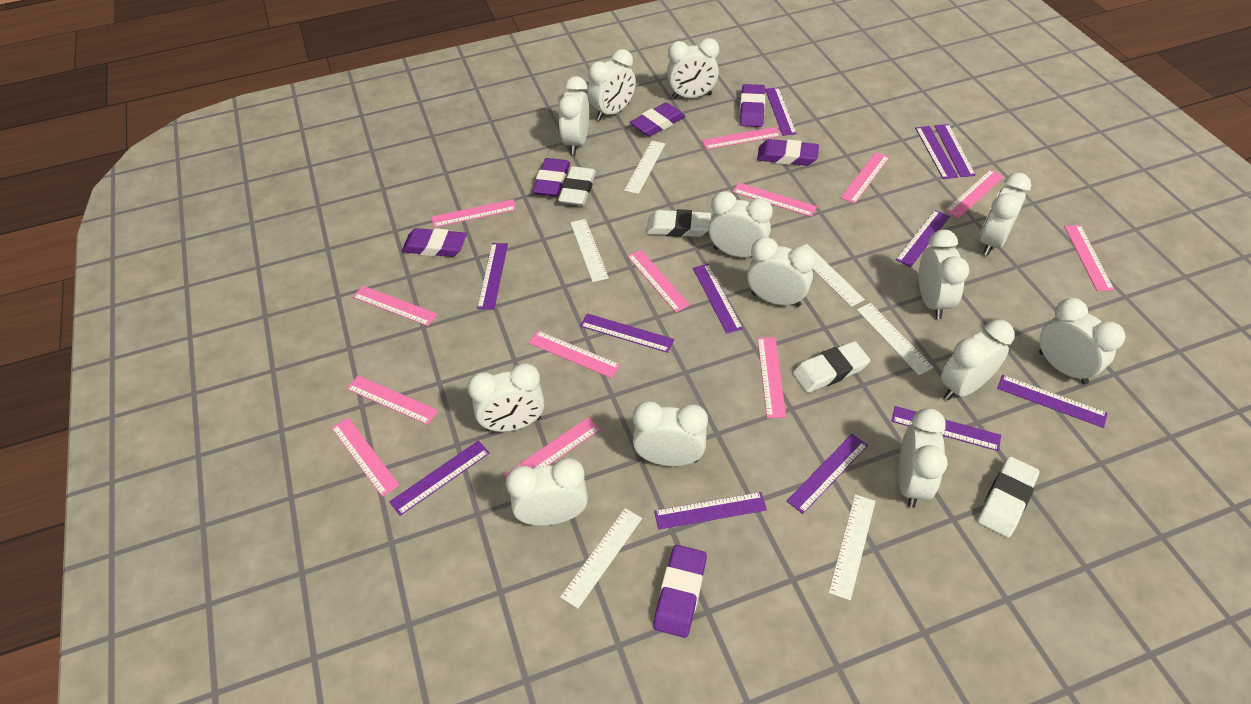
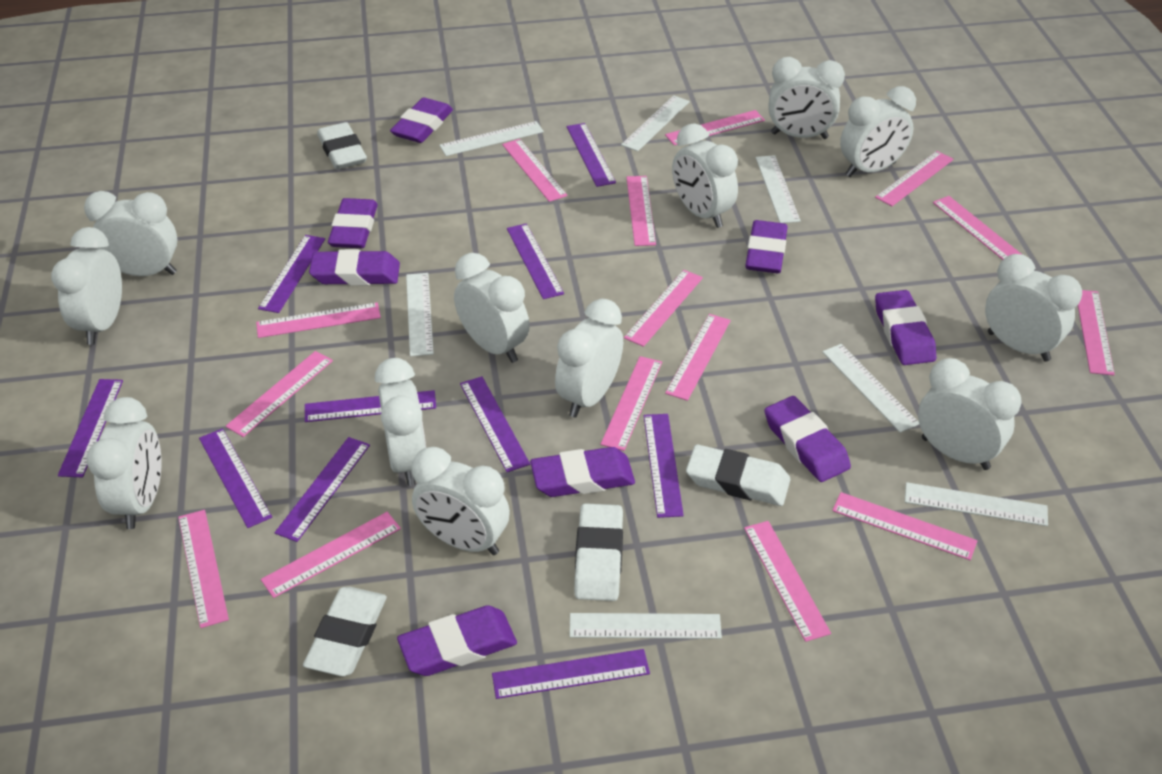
pink ruler: [331,417,400,497] [347,376,438,425] [353,286,438,326] [432,199,517,228] [504,417,600,477] [529,331,620,378] [627,250,690,313] [702,127,781,150] [733,182,817,217] [757,337,786,418] [840,152,890,204] [945,169,1004,218] [1064,225,1114,291] = 13 -> [178,510,229,628] [226,351,333,437] [256,302,381,338] [261,512,401,598] [502,139,567,202] [600,356,662,451] [624,270,703,347] [626,176,656,246] [665,110,765,145] [665,314,731,401] [744,521,831,642] [832,492,977,560] [875,151,954,206] [933,196,1021,260] [1078,290,1115,375] = 15
purple eraser: [402,228,467,257] [532,158,570,197] [630,102,685,137] [653,545,707,638] [740,84,765,127] [757,139,819,166] = 6 -> [309,249,400,286] [328,198,378,248] [390,98,453,143] [397,605,517,676] [530,447,635,497] [746,220,788,273] [764,396,851,482] [875,290,936,365] = 8
purple ruler: [389,440,490,516] [477,243,508,309] [580,313,674,353] [654,492,767,530] [693,264,743,334] [765,87,797,136] [787,434,868,514] [891,406,1001,451] [896,210,950,267] [915,126,958,179] [934,124,976,177] [997,375,1108,428] = 12 -> [58,379,123,477] [199,428,272,528] [258,235,325,313] [275,437,370,542] [305,390,436,422] [460,376,530,472] [492,649,650,699] [507,223,564,299] [567,123,616,187] [644,414,684,518] = 10
white clock: [468,363,545,432] [506,458,588,526] [558,76,589,154] [587,49,636,120] [633,401,708,466] [667,38,719,99] [709,191,773,257] [747,237,816,307] [898,408,948,508] [919,230,969,319] [941,320,1015,400] [980,172,1031,256] [1039,298,1125,384] = 13 -> [51,227,122,345] [84,191,177,276] [86,397,162,529] [375,358,426,486] [412,447,510,555] [454,253,530,363] [555,299,623,417] [672,123,738,228] [768,57,845,139] [840,86,916,177] [918,358,1021,470] [985,254,1082,362] = 12
white ruler: [560,508,642,609] [570,219,609,282] [624,141,665,194] [803,244,865,307] [828,494,876,601] [857,303,933,375] = 6 -> [406,273,434,356] [439,121,544,156] [570,613,722,639] [621,95,690,152] [756,155,801,223] [822,344,919,433] [905,482,1048,526] = 7

